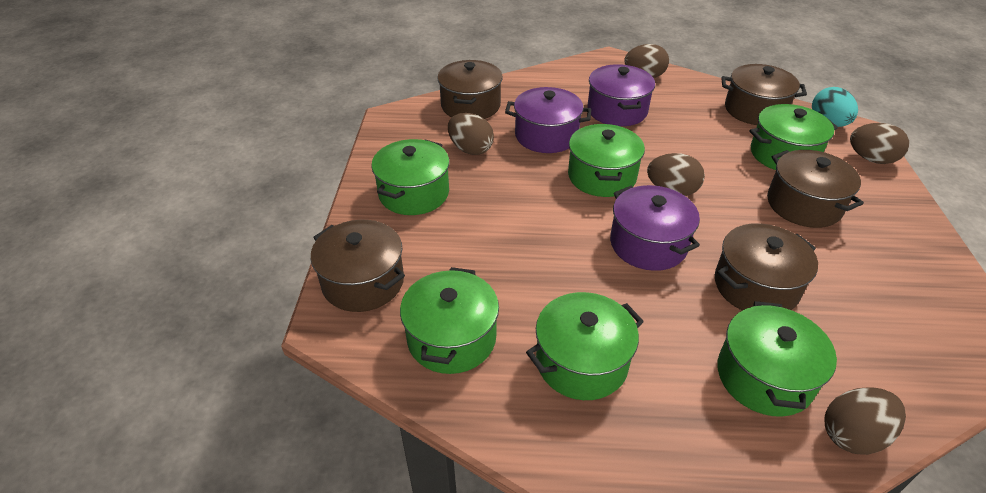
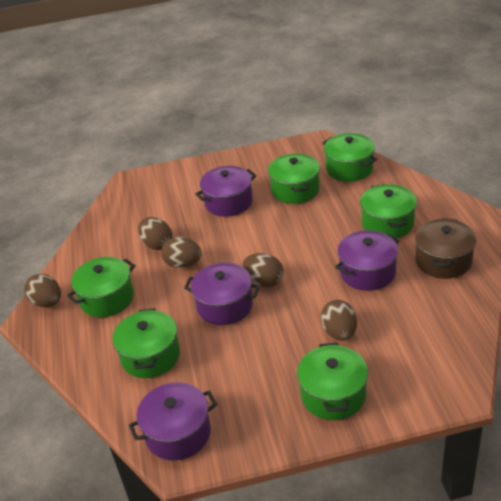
brown pot: [311,220,405,312] [437,60,503,119] [715,223,818,311] [721,64,807,125] [767,150,864,228] = 5 -> [415,218,476,279] = 1
purple pot: [505,87,591,153] [587,64,655,126] [610,185,700,271] = 3 -> [129,382,217,461] [184,263,260,325] [195,166,257,217] [335,230,399,291] = 4
turquoise egg: [812,87,858,127] = 1 -> none = 0

